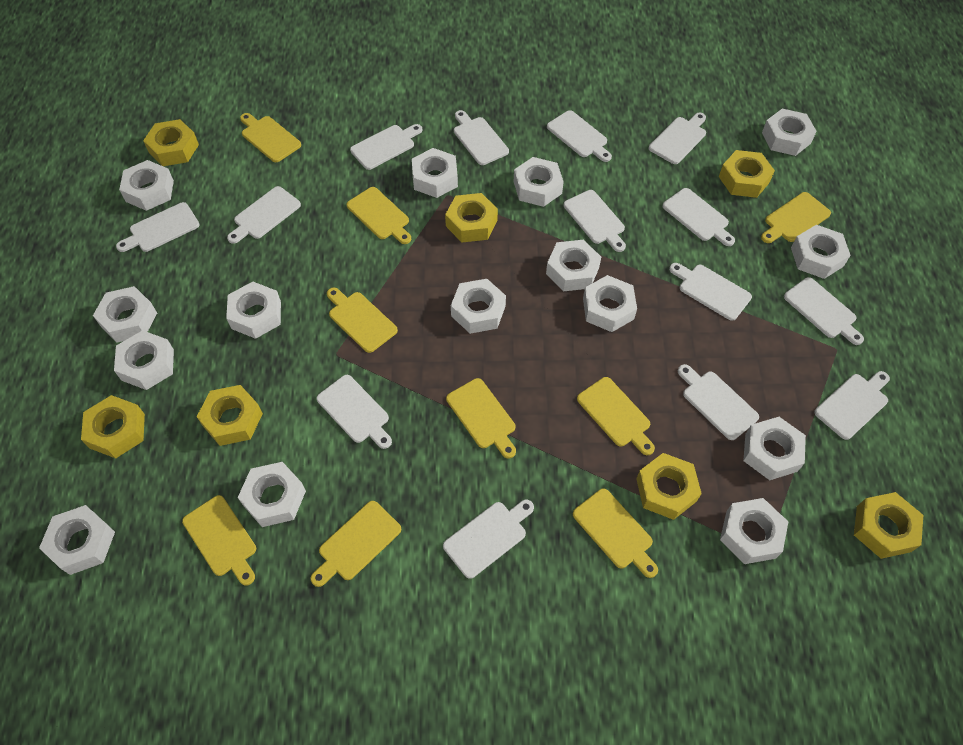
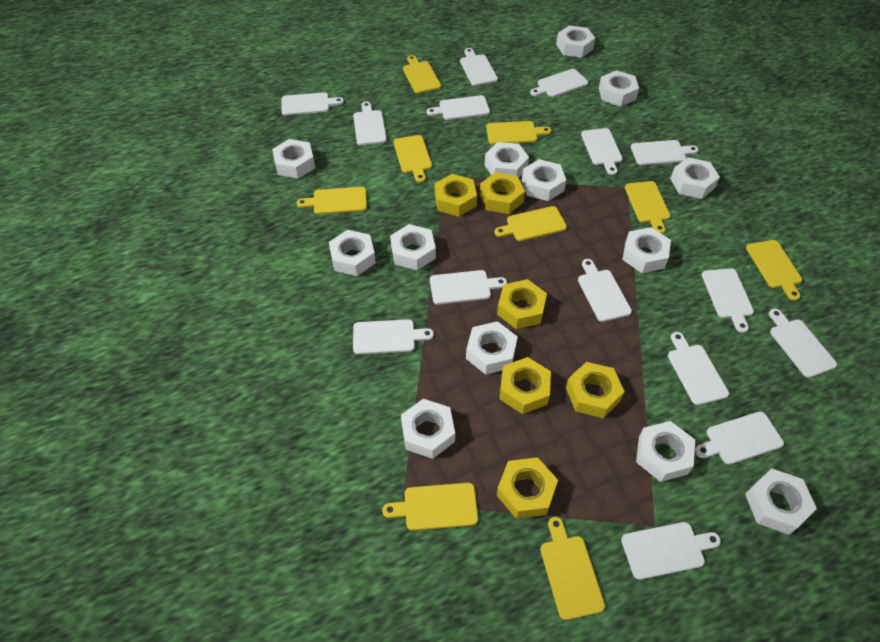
white cutting board: [116,202,200,252] [227,186,301,244] [317,375,392,449] [350,124,422,170] [443,500,534,579] [454,110,509,165] [547,110,612,162] [564,190,626,252] [649,113,706,164] [662,188,735,246] [669,263,752,321] [678,364,759,440] [784,277,864,345] [814,371,890,440] = 14 -> [282,92,344,116] [353,102,387,145] [353,319,434,355] [427,95,490,120] [430,270,507,305] [460,48,498,86] [530,69,588,97] [578,259,632,322] [581,128,623,175] [621,522,721,580] [631,140,698,165] [668,332,729,405] [695,412,784,465] [702,268,754,333] [769,308,837,378] = 15
white nut: [39,505,115,575] [93,286,157,343] [114,330,174,390] [119,160,174,211] [226,282,281,339] [238,462,306,527] [412,148,458,198] [451,279,506,334] [514,157,564,207] [546,240,601,291] [583,275,637,332] [720,498,788,564] [743,417,806,480] [762,108,817,156] [791,225,851,279] = 15 -> [272,139,315,179] [329,230,376,276] [390,224,436,270] [401,399,455,459] [466,321,518,375] [485,142,529,178] [522,159,566,201] [556,25,595,58] [599,70,639,106] [622,227,671,273] [636,421,695,482] [670,157,720,199] [745,468,817,535] = 13
yellow nut: [81,395,145,458] [143,119,199,166] [197,385,263,446] [445,193,498,242] [636,453,702,520] [719,150,775,198] [854,492,923,559] = 7 -> [434,174,477,217] [479,172,525,214] [497,279,547,329] [497,457,558,519] [499,357,551,414] [566,362,625,418] = 6

